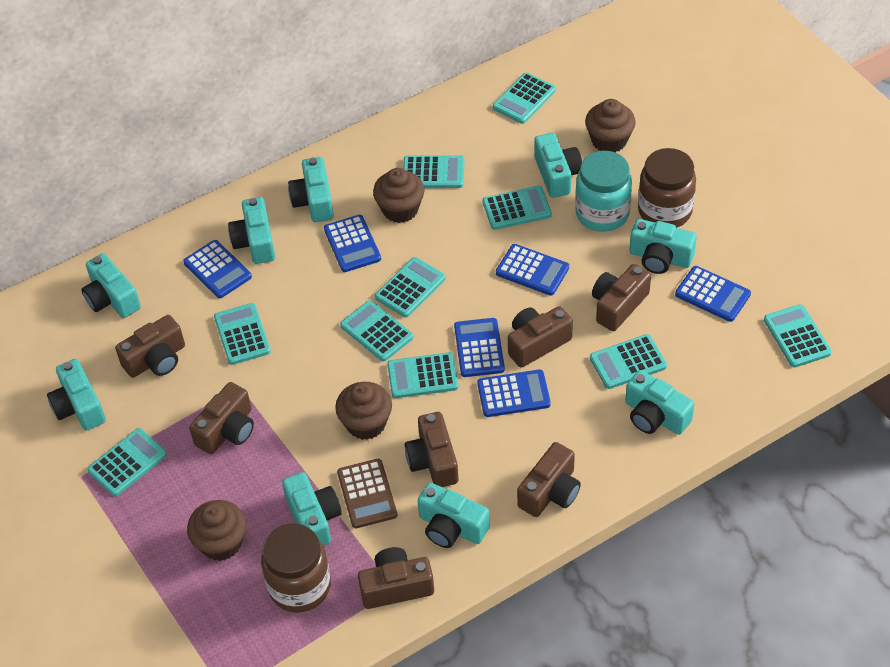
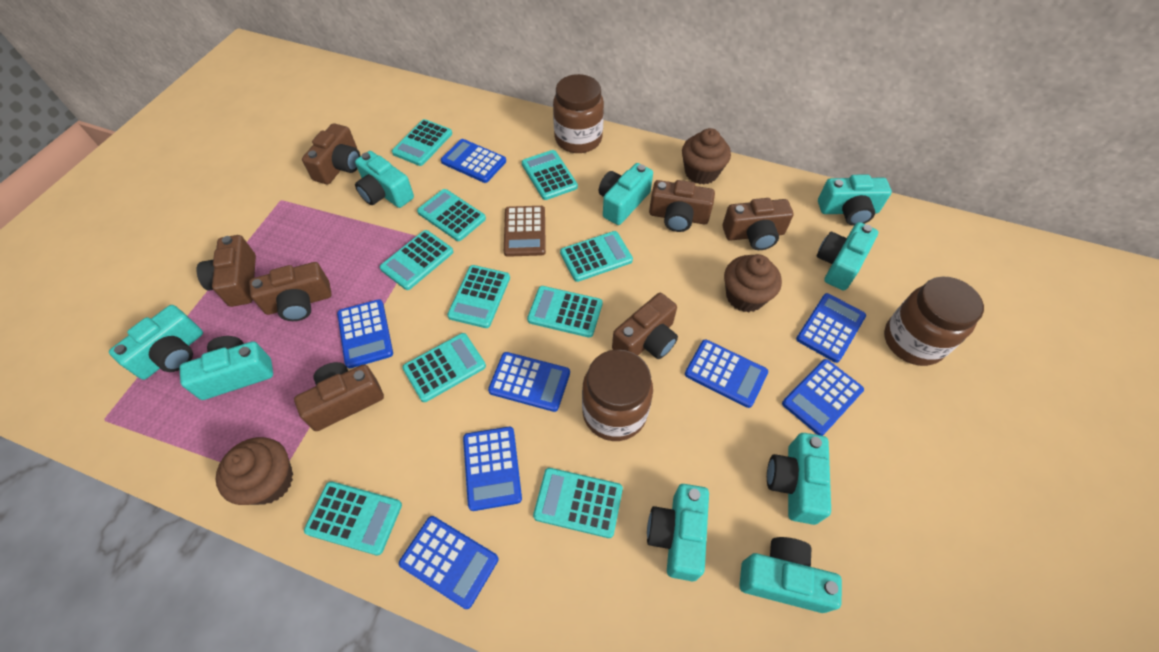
blue calculator: [183,240,252,298] [324,215,381,272] [454,318,505,377] [477,369,551,417] [496,244,569,296] [675,266,751,322] = 6 -> [337,299,393,368] [399,516,498,609] [441,139,506,183] [463,427,522,511] [488,352,570,412] [685,339,768,408] [782,359,864,436] [796,293,866,363] = 8
brown cupcake: [187,500,246,561] [335,382,392,440] [373,168,424,223] [585,99,636,153] = 4 -> [216,437,293,505] [682,128,731,184] [724,254,782,312] = 3
brown jar: [261,524,331,613] [638,148,696,228] = 2 -> [553,74,604,153] [582,349,653,441] [884,276,984,366] = 3
turquoise jar: [575,151,632,232] = 1 -> none = 0

